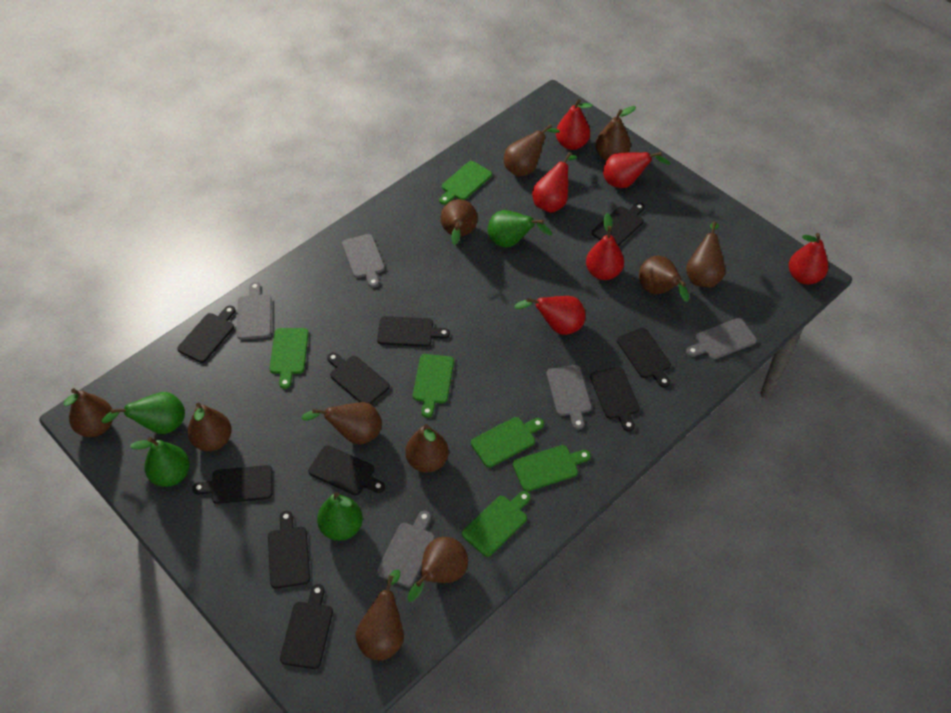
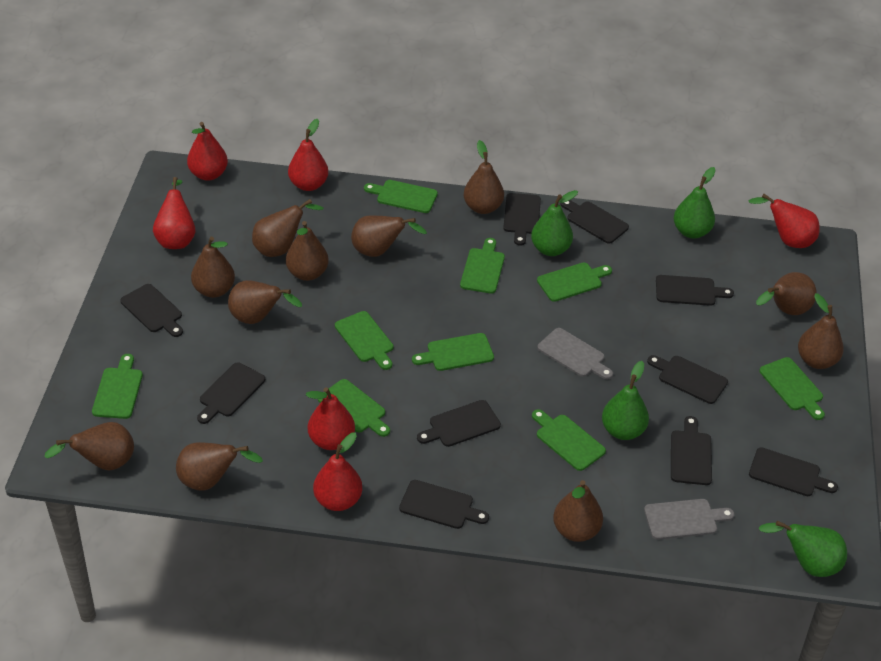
green cutting board: [270,328,309,389] [413,354,454,418] [439,161,492,205] [462,491,531,557] [471,417,544,467] [513,445,591,491] = 6 -> [92,354,143,419] [318,379,390,437] [335,311,394,370] [364,180,438,213] [412,333,494,371] [460,238,505,294] [532,409,606,471] [537,262,612,302] [759,357,825,420] = 9
grey cutting board: [237,282,271,340] [342,234,385,288] [377,511,435,587] [547,365,592,430] [686,318,757,360] = 5 -> [537,328,613,380] [644,499,734,540] = 2

